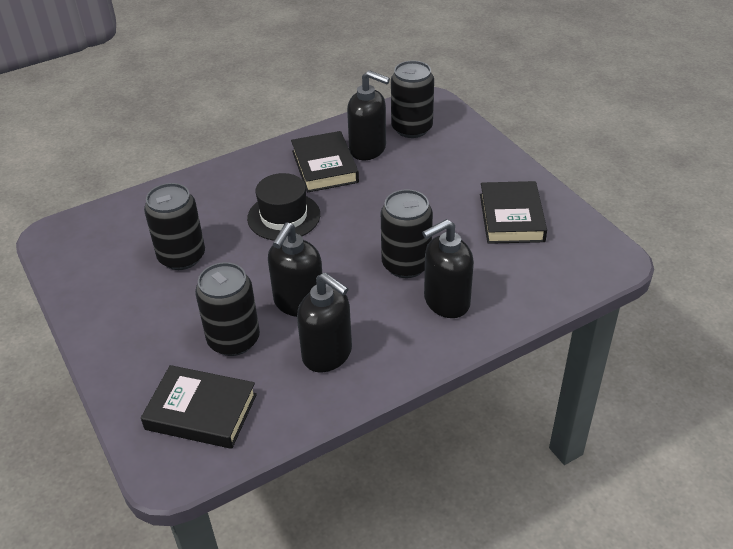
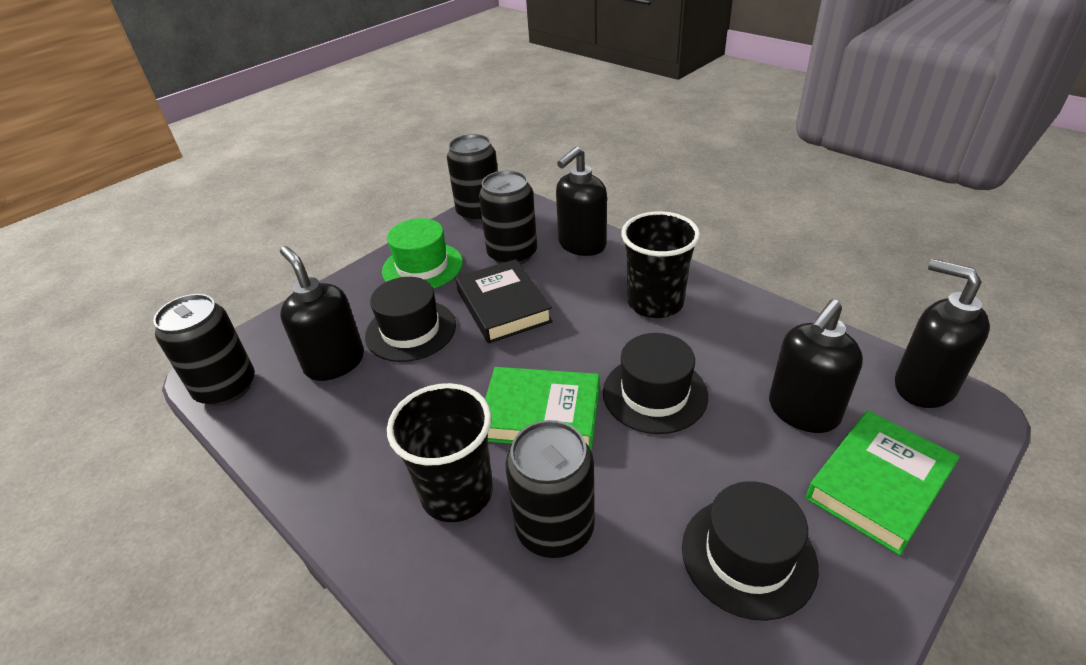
black book: [141,365,257,449] [291,131,359,193] [480,181,547,244] = 3 -> [456,259,553,344] = 1
black cup: none = 0 -> [387,383,493,522] [621,211,700,318] = 2
black hat: [247,173,320,241] = 1 -> [365,277,456,362] [603,333,708,434] [682,481,819,621] = 3
green book: none = 0 -> [485,367,599,450] [806,410,960,555] = 2
green hat: none = 0 -> [382,218,463,289] = 1

